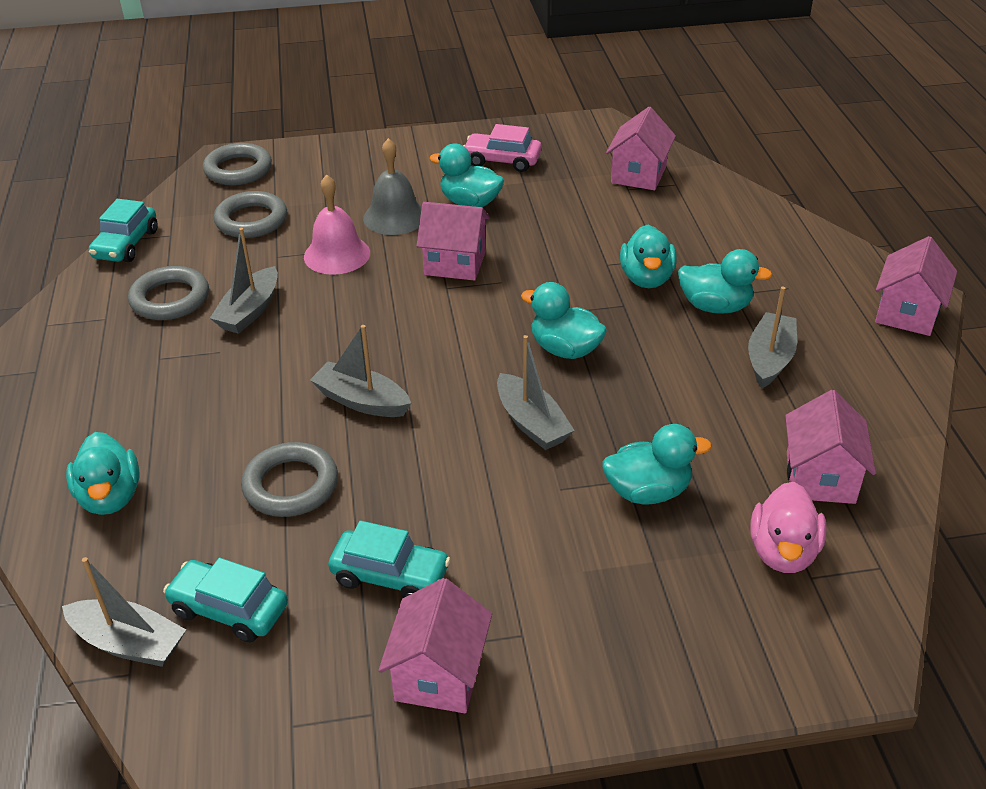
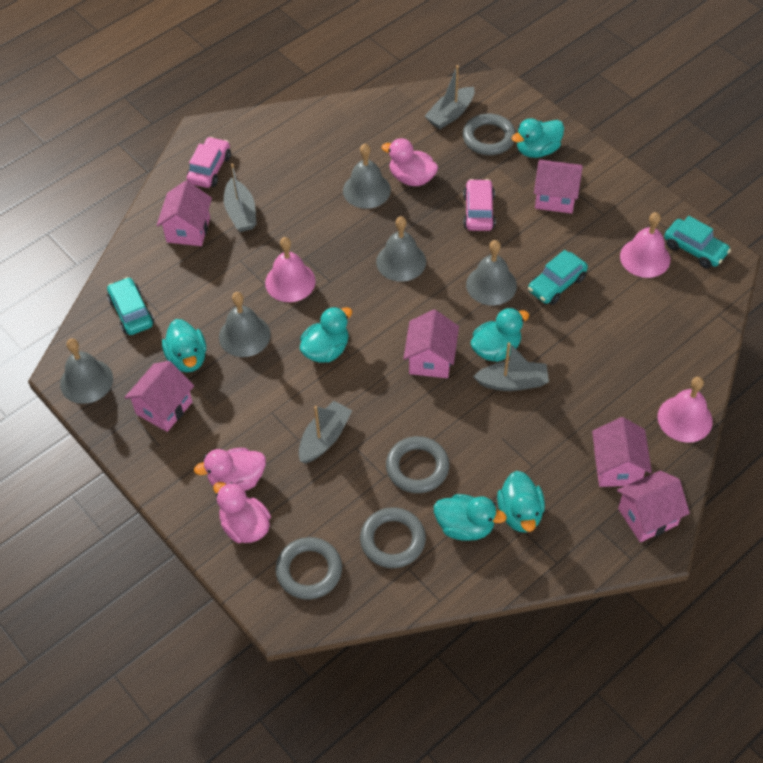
grey bell: [363,138,422,235] = 1 -> [60,339,113,404] [219,292,271,357] [343,144,391,209] [376,216,426,282] [466,240,517,306] = 5
grey boat: [62,557,186,667] [210,228,278,334] [310,325,411,417] [497,335,575,450] [748,287,797,388] = 5 -> [224,163,257,232] [299,401,352,464] [425,65,474,129] [473,342,549,391] = 4
pink bell: [304,175,370,275] = 1 -> [265,237,316,302] [620,212,670,278] [658,377,713,443] = 3
pink car: [463,124,542,172] = 1 -> [187,137,231,188] [463,179,495,231] = 2
pink duck: [750,482,826,573] = 1 -> [194,448,266,491] [213,482,271,543] [382,138,438,186] = 3
pink house: [378,578,492,713] [416,202,490,281] [606,107,676,190] [785,390,876,504] [875,236,957,336] = 5 -> [124,361,194,432] [157,181,212,246] [403,310,459,378] [534,160,583,214] [592,417,652,487] [617,470,690,542] = 6

